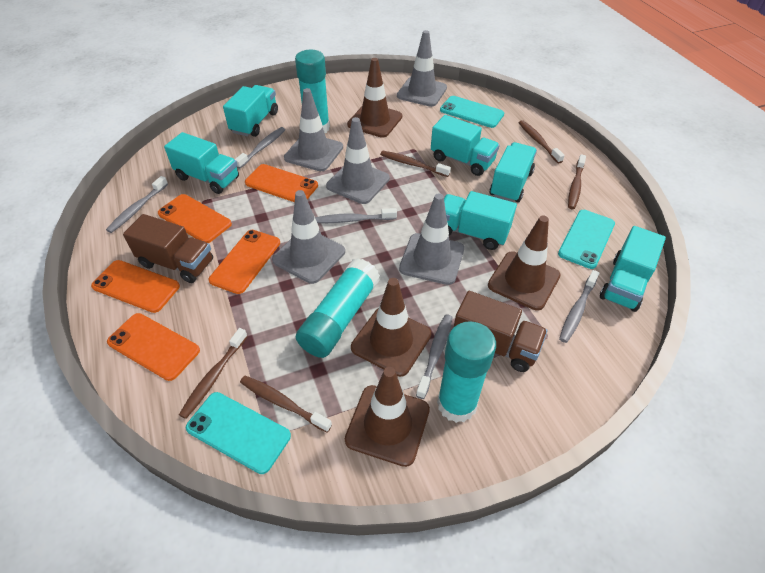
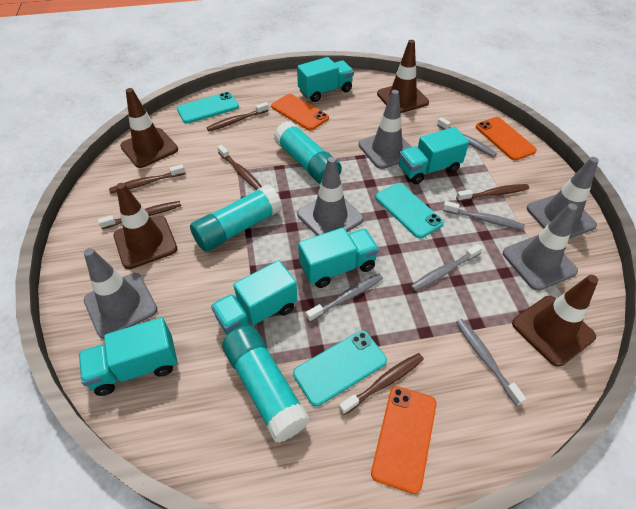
brown toothbrush: [179,328,248,419] [240,376,332,433] [380,151,451,177] [519,120,565,163] [568,154,586,209] = 5 -> [98,201,181,229] [109,164,185,194] [207,102,269,131] [217,145,262,190] [339,353,424,415] [456,184,529,202] = 6
brown truck: [123,214,213,283] [454,291,547,372] = 2 -> none = 0
orange phone: [91,260,180,313] [107,313,200,381] [158,194,232,243] [209,230,280,294] [245,164,318,202] = 5 -> [271,94,329,131] [371,386,436,494] [476,117,537,161] = 3
turquoise truck: [164,132,239,194] [223,85,278,137] [431,115,500,176] [444,191,517,250] [490,142,537,202] [600,226,666,312] = 6 -> [79,317,177,396] [211,260,298,335] [297,57,354,102] [298,227,379,288] [399,127,469,184] = 5

